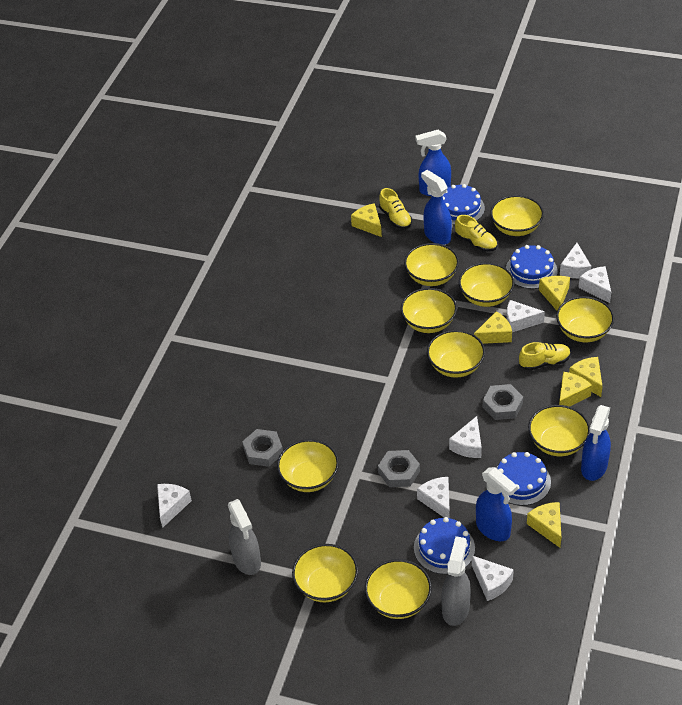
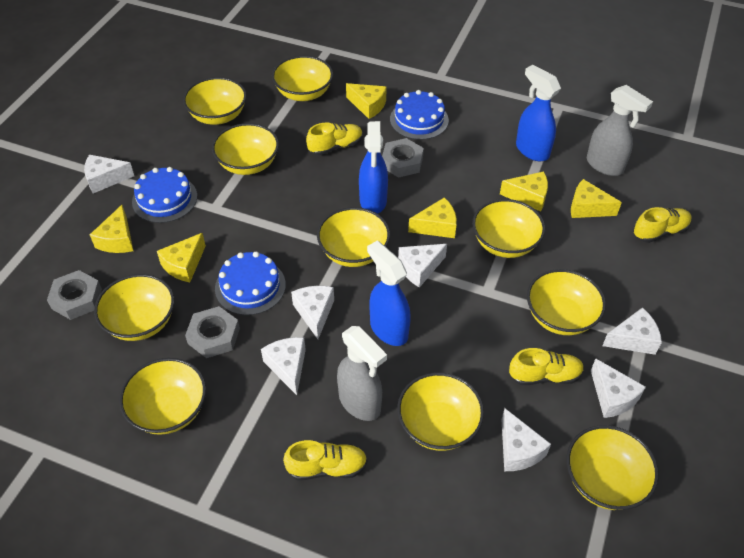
blue cake: [414,517,475,574] [443,184,485,225] [496,452,551,506] [506,245,558,289] = 4 -> [132,167,197,223] [215,252,286,315] [390,90,449,140] = 3
blue spray bottle: [415,130,451,196] [421,170,452,245] [476,467,518,541] [581,405,611,481] = 4 -> [359,121,388,214] [367,241,411,346] [516,65,561,161] = 3
yellow shoe: [379,188,412,229] [455,215,497,252] [519,342,571,371] = 3 -> [283,440,367,480] [306,122,363,156] [509,348,584,385] [633,207,692,243] = 4

